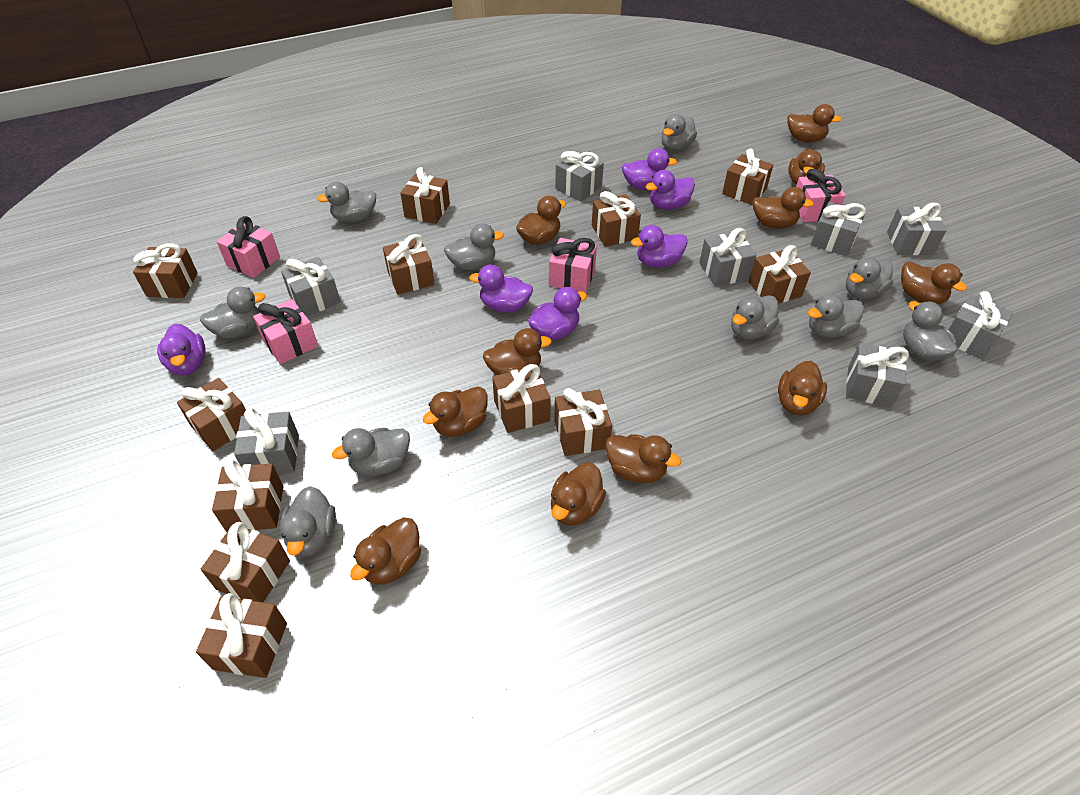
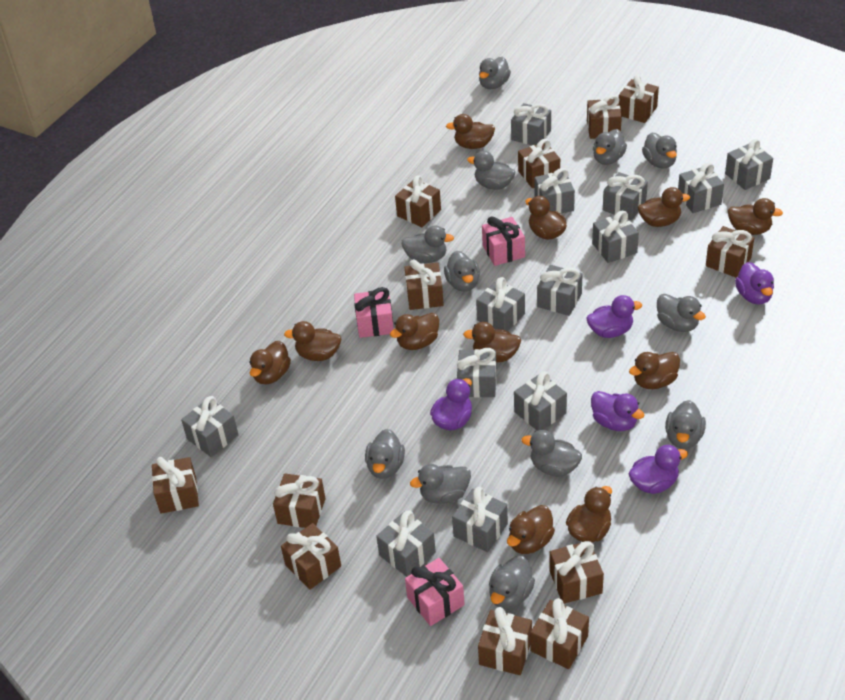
grey duck: [200,287,266,338] [280,486,336,557] [317,182,376,223] [332,428,410,476] [444,223,504,270] [661,114,697,151] [731,295,779,339] [808,294,864,338] [846,257,893,299] [903,301,958,361] = 10 -> [365,429,405,479] [401,225,454,263] [410,464,471,504] [444,251,480,292] [467,151,515,190] [479,57,511,89] [489,556,535,609] [522,430,582,477] [593,129,627,165] [642,133,677,169] [657,294,706,332] [665,400,706,449] = 12
grey gift: [234,408,299,474] [281,257,340,317] [555,150,604,202] [699,228,756,287] [811,201,866,256] [846,343,909,408] [887,203,947,255] [949,291,1013,360] = 8 -> [181,396,239,457] [376,510,436,577] [452,487,508,552] [457,348,497,397] [476,277,525,331] [511,103,551,145] [514,371,567,431] [535,168,575,214] [537,265,582,316] [592,211,639,263] [603,172,648,220] [678,163,724,213] [725,139,773,190] = 13
pink gift: [217,216,280,278] [253,299,318,364] [549,238,597,293] [796,169,846,222] = 4 -> [354,287,394,338] [405,558,465,626] [482,216,525,266] = 3
purple duck: [157,324,206,376] [469,265,533,313] [528,287,587,340] [622,148,677,190] [631,225,688,268] [645,170,695,210] = 6 -> [430,378,472,430] [586,295,642,338] [591,391,644,431] [628,445,688,494] [735,262,774,305] = 5

